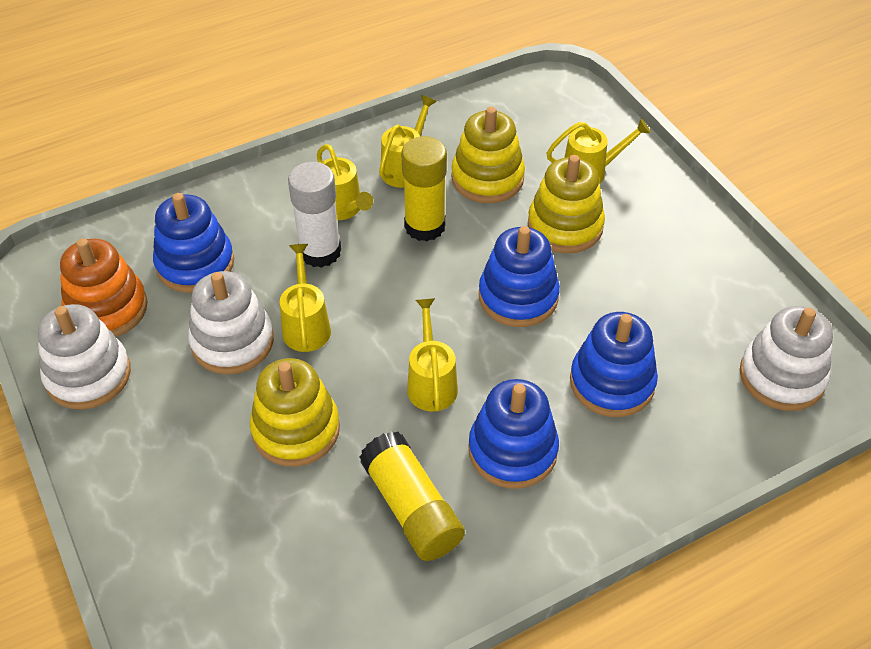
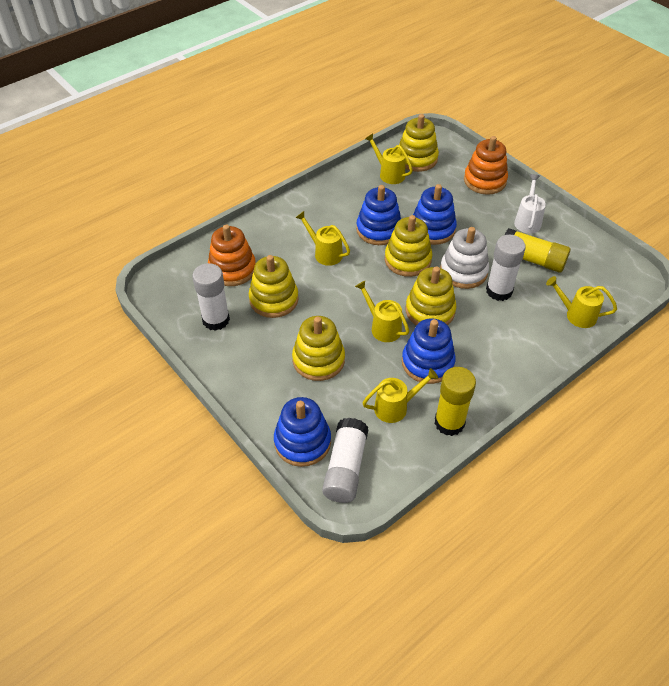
orange stacking toy: [60,238,148,337] = 1 -> [208,225,256,286] [464,136,508,195] = 2
white glue stick: [288,162,341,268] = 1 -> [192,263,230,331] [322,418,368,503] [486,235,526,301] = 3
white stacking toy: [38,304,131,410] [188,271,274,374] [740,306,833,411] = 3 -> [440,227,489,289] = 1
white watering can: none = 0 -> [514,174,546,234] = 1
yellow stacking toy: [250,358,340,467] [451,107,525,203] [528,155,605,253] = 3 -> [249,255,299,318] [292,316,345,381] [385,215,432,277] [399,114,439,172] [406,267,456,326] = 5

